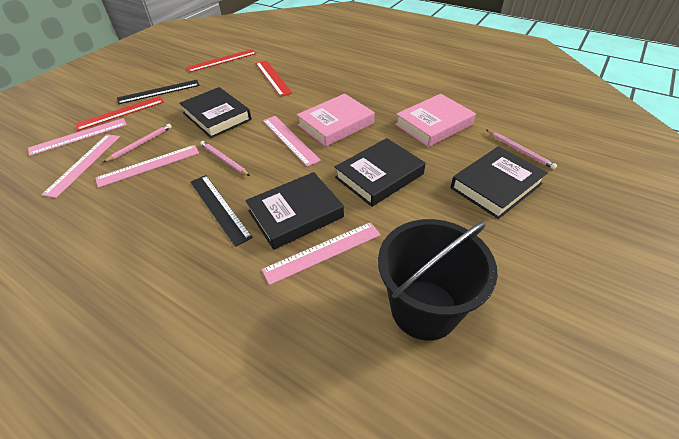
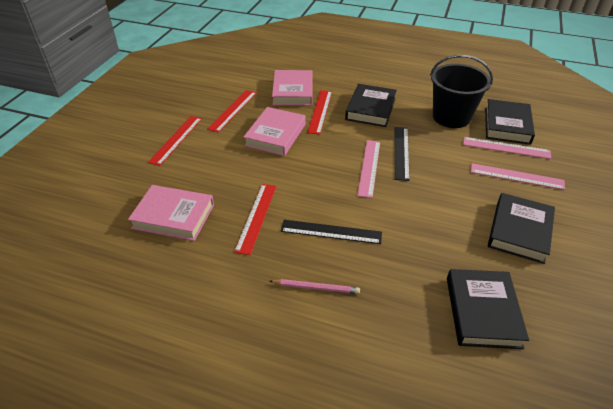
pink book: [297,94,375,147] [395,94,476,147] = 2 -> [128,185,214,241] [243,107,306,156] [272,70,313,106] = 3
pink pencil: [103,124,172,162] [200,141,250,176] [486,130,557,169] = 3 -> [270,279,360,294] = 1
pink ruler: [28,118,127,156] [42,134,120,198] [95,145,199,188] [262,222,381,285] [263,116,321,167] = 5 -> [357,140,380,198] [463,137,551,159] [471,163,565,190] = 3
red ruler: [75,96,164,131] [186,49,257,73] [256,61,292,97] = 3 -> [148,116,202,166] [207,90,257,133] [234,184,277,255] [307,90,332,135] = 4

